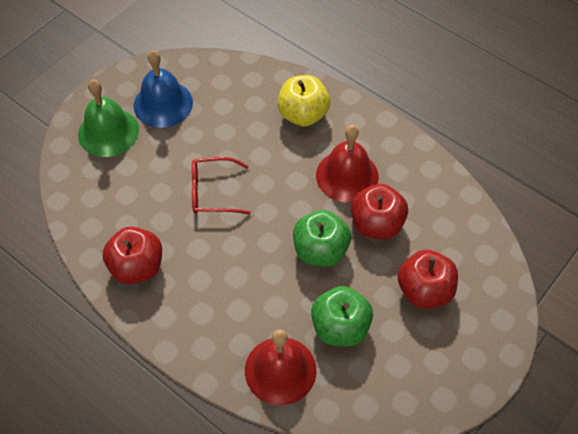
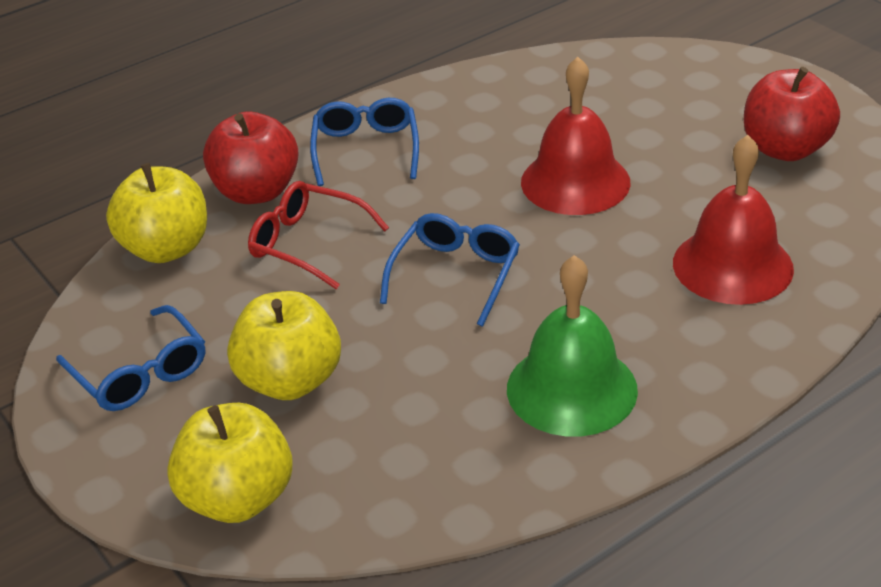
blue bell: [133,50,193,128] = 1 -> none = 0
blue glasses: none = 0 -> [56,305,205,411] [310,98,419,186] [380,213,520,327] = 3
green apple: [293,210,351,267] [311,286,373,346] = 2 -> none = 0
red apple: [103,227,162,284] [351,184,408,239] [398,250,458,308] = 3 -> [203,112,299,204] [744,67,840,161] = 2
yellow apple: [278,75,330,127] = 1 -> [106,163,207,263] [167,402,293,523] [227,291,341,400] = 3

